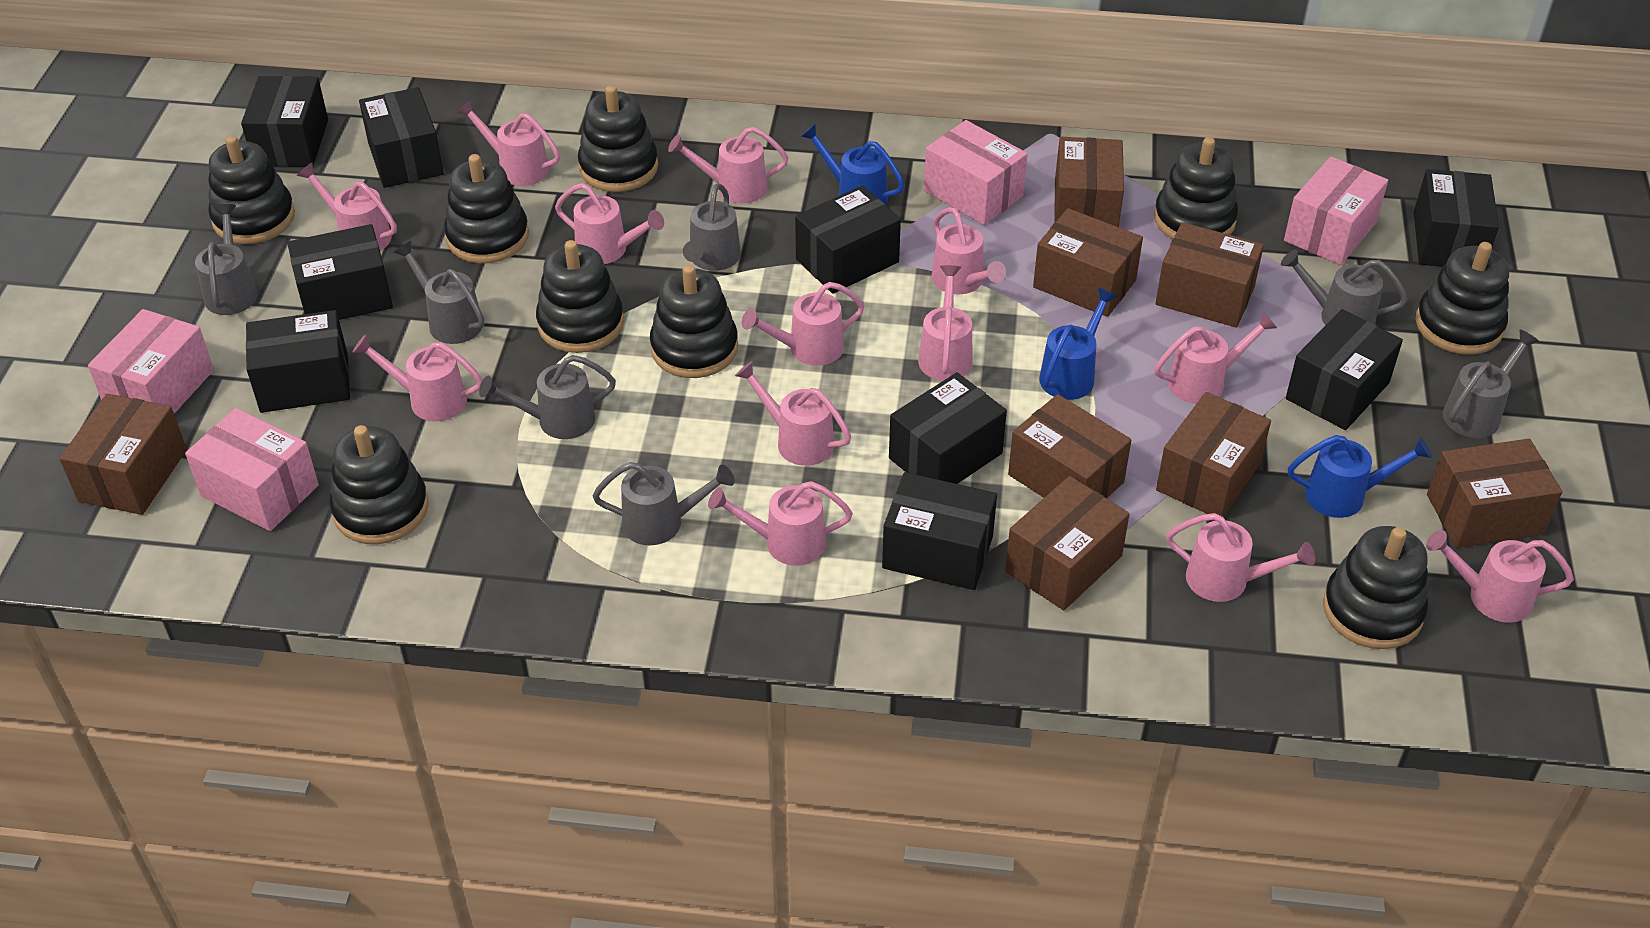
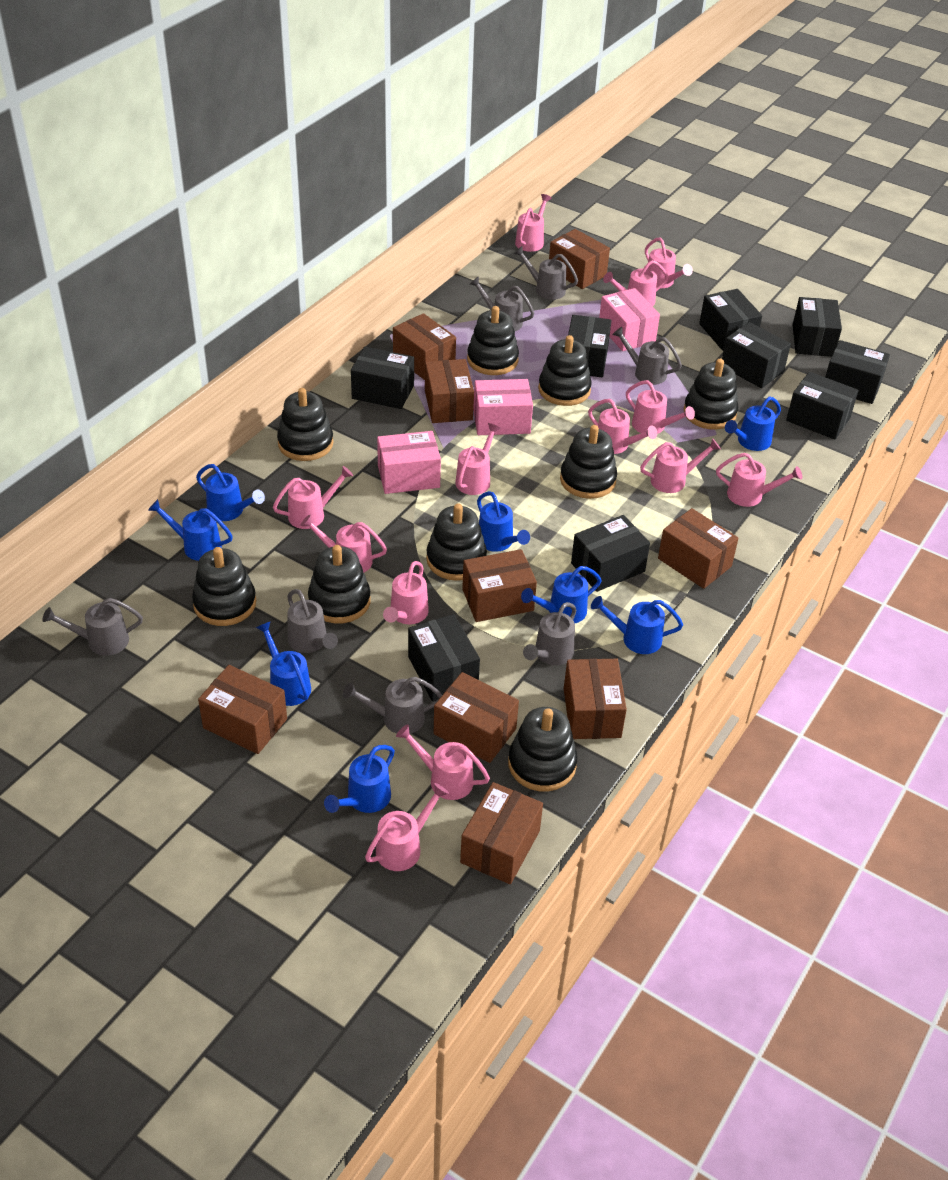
blue watering can: [800,123,905,205] [1039,288,1117,400] [1288,435,1432,518] = 3 -> [148,499,233,561] [196,464,265,521] [256,621,311,706] [324,745,395,813] [477,491,530,552] [521,566,602,623] [591,596,683,654] [725,397,781,451] = 8
brown box: [59,394,187,515] [1005,476,1130,610] [1008,394,1131,498] [1033,208,1143,317] [1054,137,1124,227] [1156,222,1264,328] [1156,392,1271,517] [1427,439,1562,548] = 8 -> [198,665,287,754] [393,313,456,380] [425,359,474,423] [434,672,519,763] [460,782,543,884] [462,549,537,622] [549,229,610,289] [564,659,627,739] [658,508,739,589] = 9
pink box: [88,309,214,414] [185,408,319,531] [924,120,1027,225] [1284,156,1388,265] = 4 -> [377,431,441,494] [473,379,533,435] [599,288,660,351] = 3

